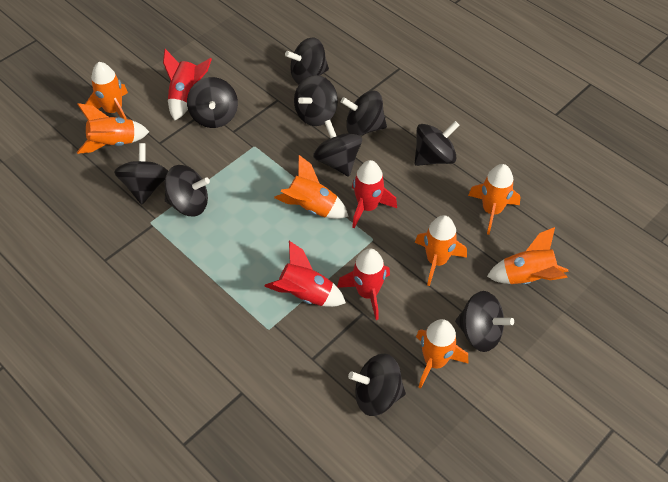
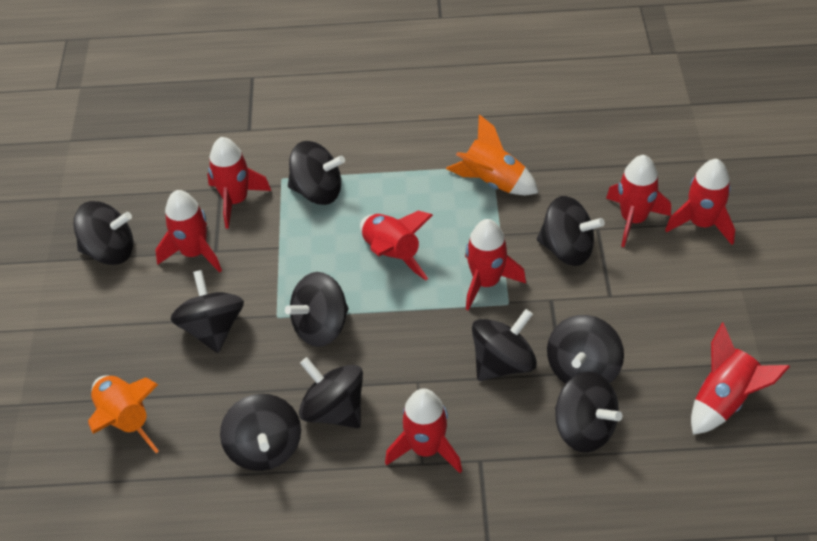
orange rocket: [77,103,149,154] [85,62,128,119] [274,155,349,219] [415,215,467,286] [416,319,468,389] [468,164,521,235] [487,227,569,285] = 7 -> [88,376,159,453] [446,114,538,195] = 2
red rocket: [163,49,212,121] [264,241,346,307] [337,248,390,320] [352,160,397,228] = 4 -> [155,190,222,273] [207,137,271,229] [360,210,433,280] [385,389,462,473] [465,219,526,311] [606,155,671,247] [665,159,735,245] [691,323,790,435] = 8

